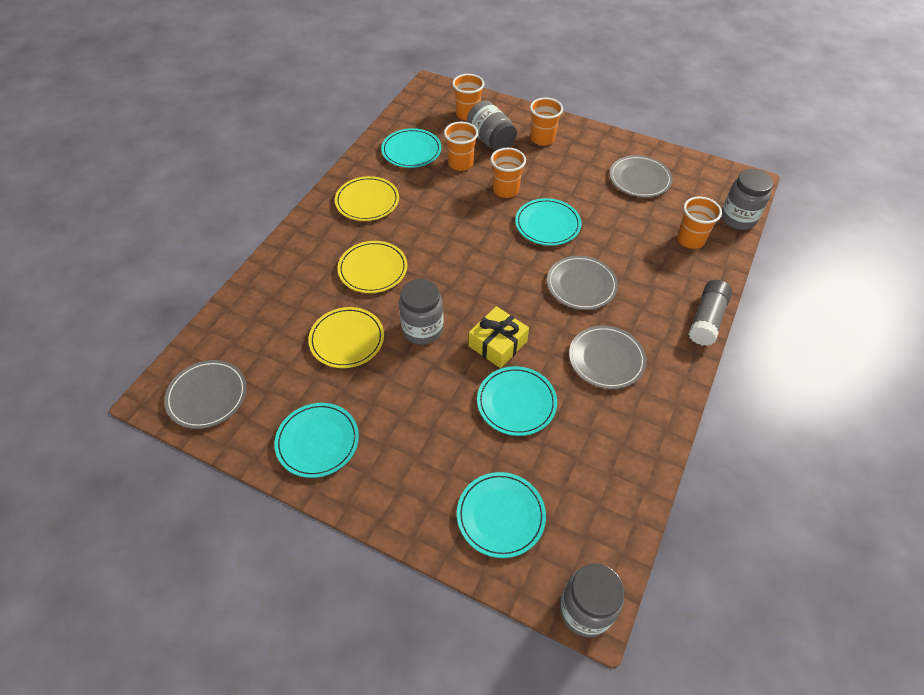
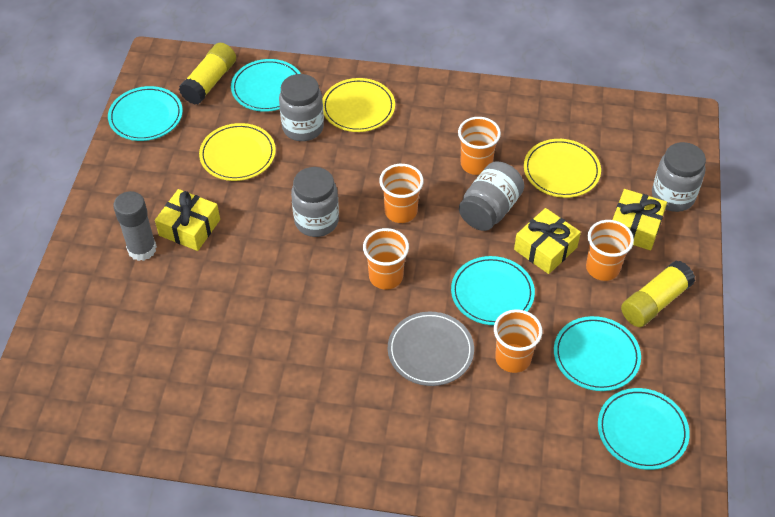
grey plate: [164,360,247,429] [547,256,618,310] [569,326,646,389] [610,155,673,197] = 4 -> [388,312,474,386] = 1
yellow gift: [469,306,529,368] = 1 -> [155,189,220,251] [514,208,581,274] [612,189,667,250] = 3
yellow glue stick: none = 0 -> [179,43,236,105] [621,260,695,327] = 2

